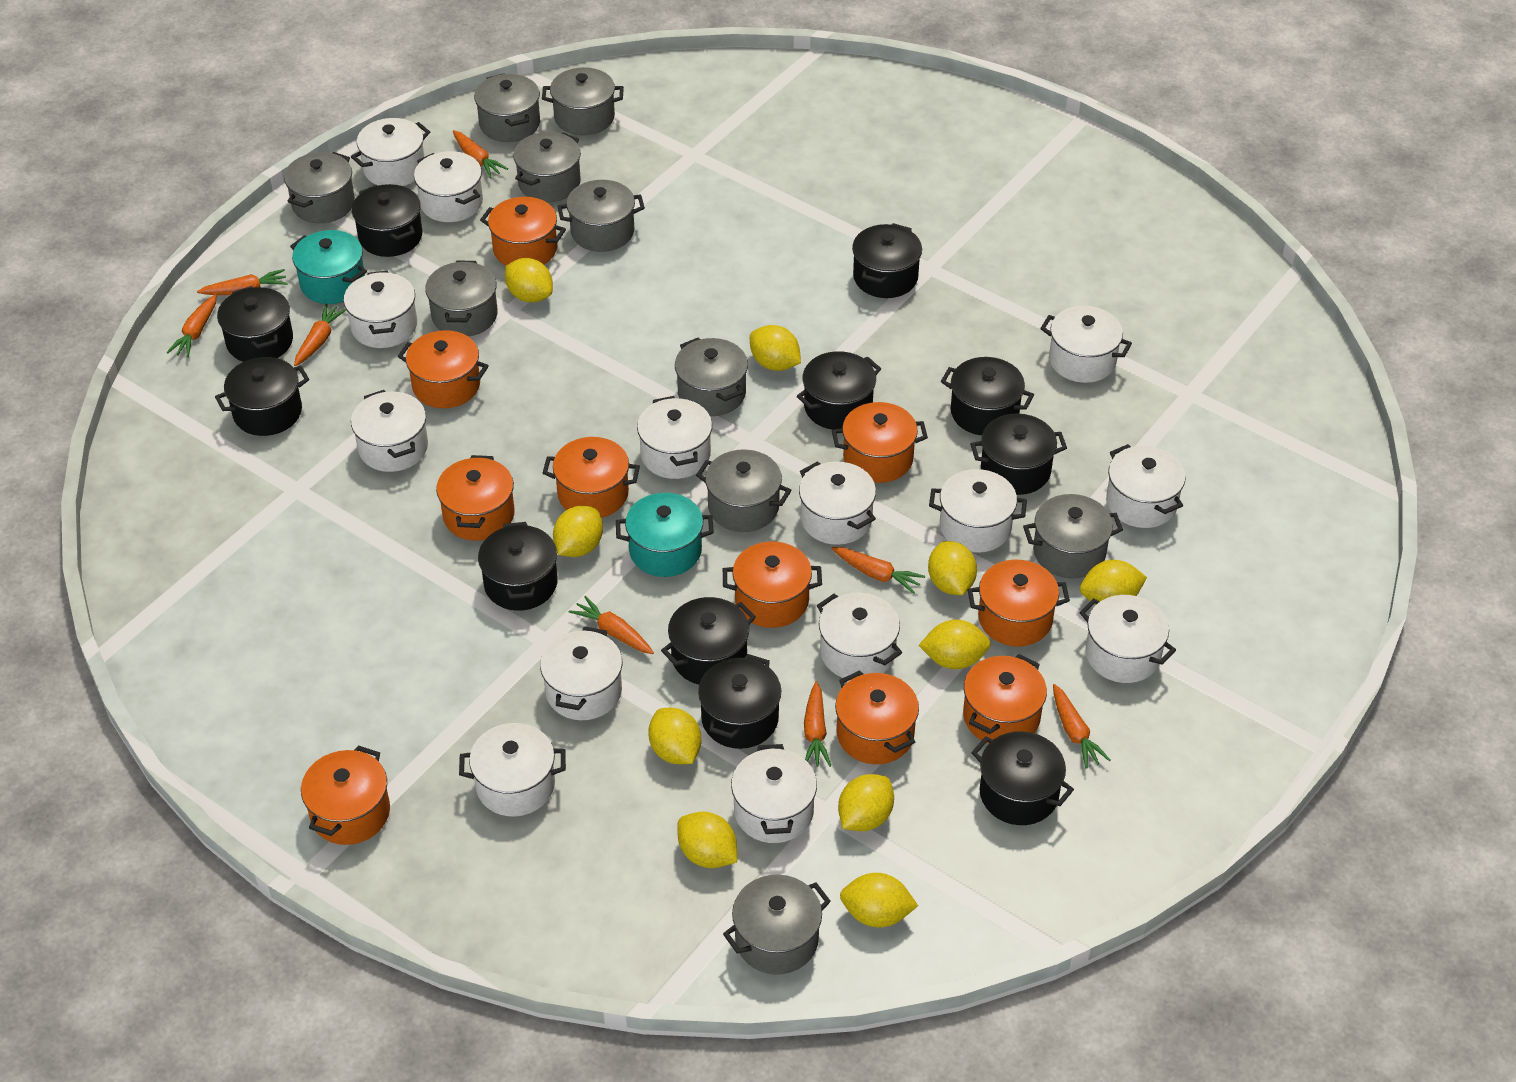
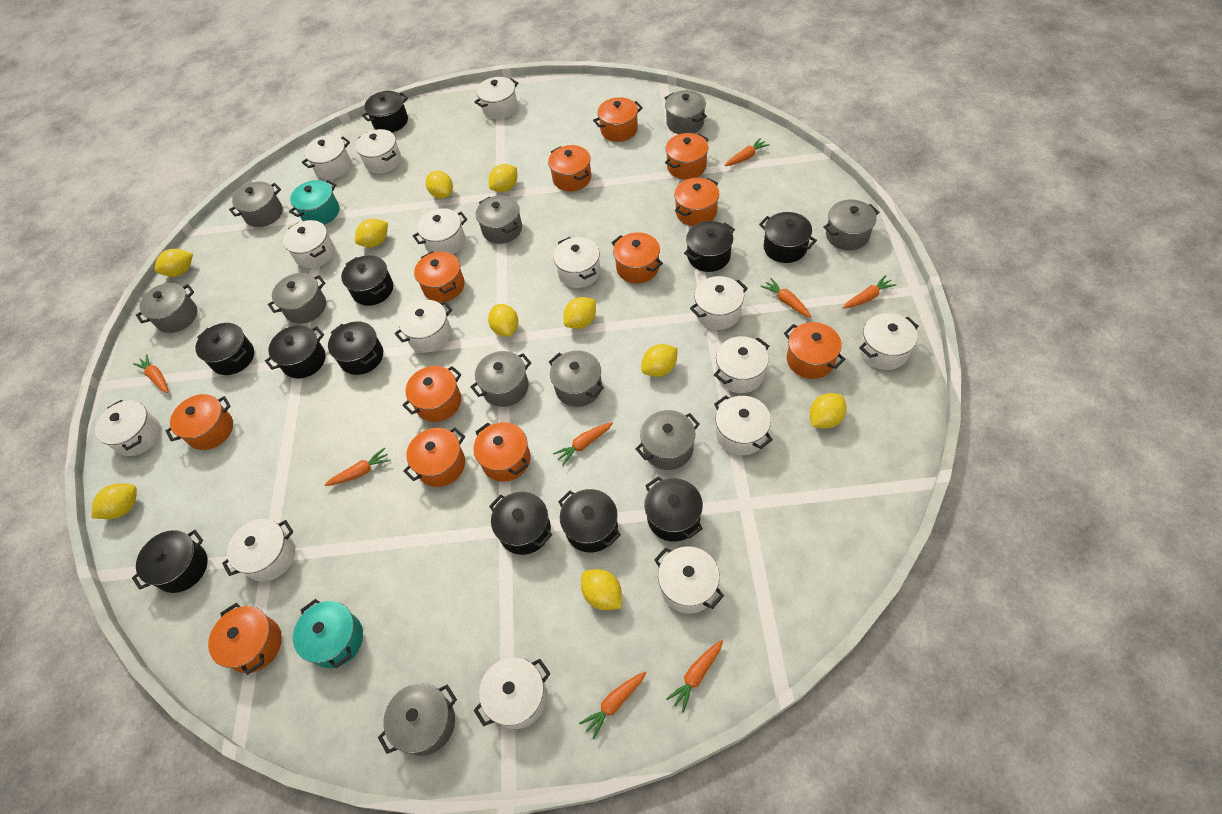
orange pot: [301,746,390,845] [398,330,489,408] [436,455,515,541] [480,197,566,266] [543,437,640,518] [723,541,822,628] [832,402,928,483] [835,670,919,764] [963,654,1047,744] [967,560,1070,646] = 10 -> [166,394,233,450] [208,603,282,675] [402,366,461,422] [403,427,465,487] [414,251,465,302] [473,422,530,482] [548,145,592,191] [593,97,643,142] [612,232,663,283] [665,133,708,180] [674,178,719,226] [784,322,845,379] = 12
white pot: [344,271,417,348] [351,118,430,186] [351,390,428,472] [414,151,483,222] [459,723,566,817] [540,626,623,720] [637,396,712,479] [731,744,817,843] [799,461,876,545] [817,593,902,678] [929,469,1027,553] [1040,306,1132,383] [1079,595,1176,683] [1106,444,1186,528] = 14 -> [95,400,161,456] [222,519,295,581] [283,220,334,268] [302,135,351,179] [356,129,401,173] [395,300,452,352] [413,208,467,254] [473,657,551,729] [474,77,518,119] [553,237,600,288] [654,547,724,614] [690,276,748,330] [714,336,769,393] [714,395,773,455] [859,313,919,370] = 15

